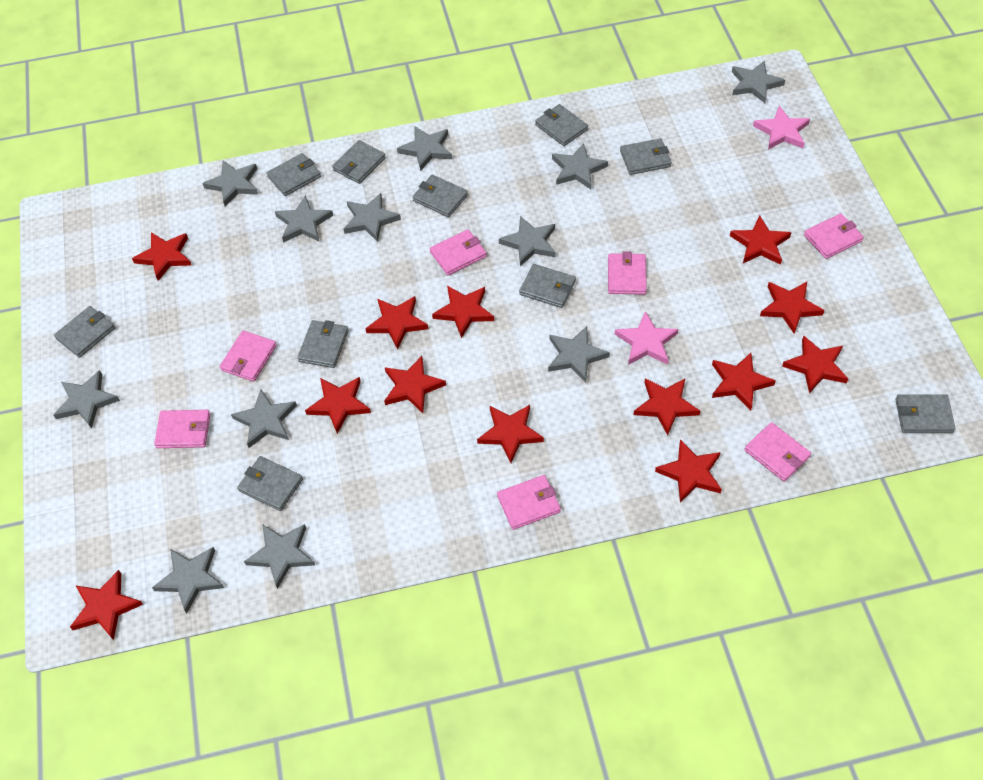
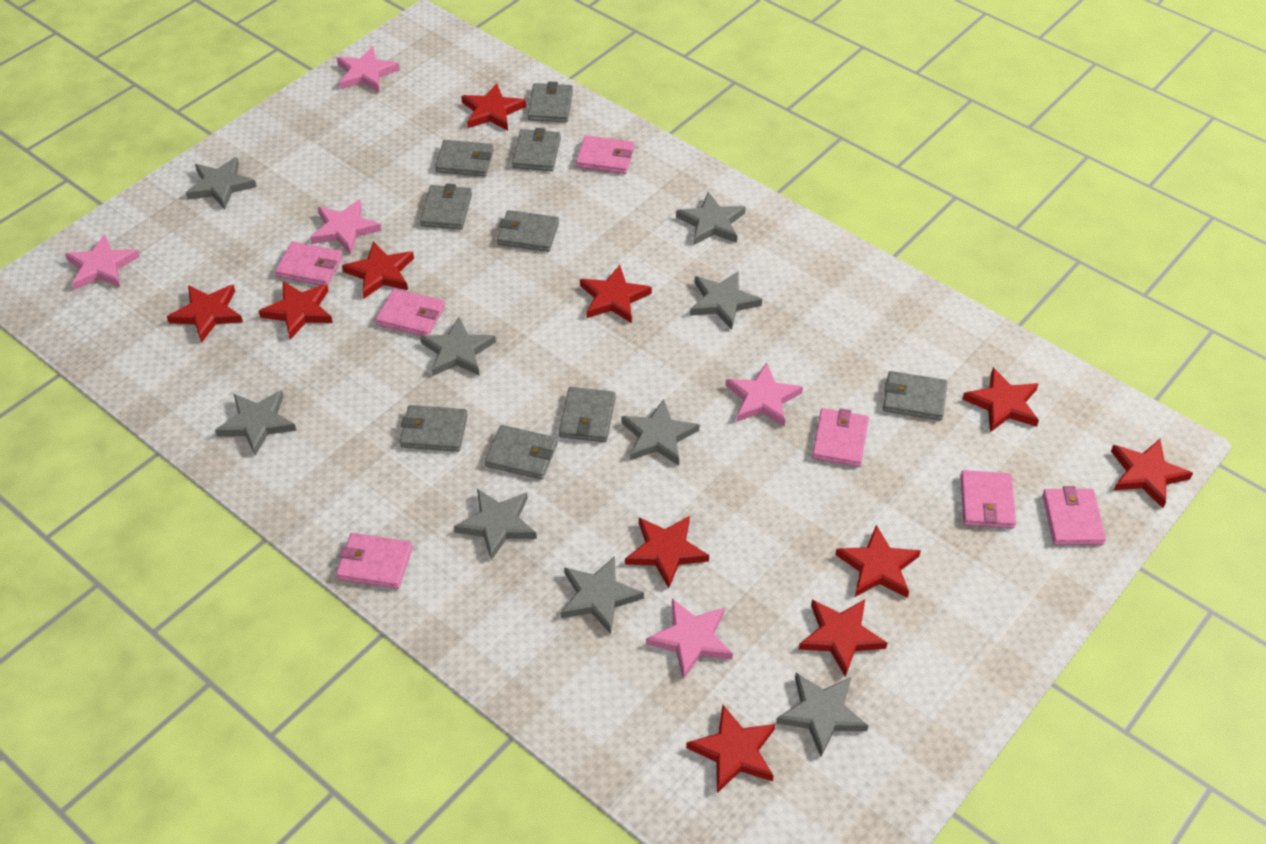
grey star: [54,370,120,429] [152,547,225,613] [202,161,258,206] [231,389,297,448] [244,524,315,589] [275,195,333,243] [343,193,401,242] [397,126,452,171] [499,216,556,266] [548,326,610,383] [552,143,608,189] [732,61,785,103] = 12 -> [186,157,257,209] [215,390,297,456] [420,317,496,376] [454,489,537,560] [560,556,644,634] [621,399,700,465] [676,192,746,245] [690,271,762,330] [776,673,868,756] = 9
grey wallet: [54,306,115,358] [237,456,303,511] [267,153,321,196] [297,320,349,368] [332,140,386,184] [412,175,468,217] [519,264,576,308] [535,104,588,146] [620,138,672,175] [895,394,955,433] = 10 -> [400,405,468,452] [420,184,472,230] [435,140,494,177] [485,425,558,480] [497,210,559,252] [512,128,561,171] [528,82,573,122] [559,387,616,442] [883,371,947,421] = 9
pink star: [615,311,678,365] [753,106,810,150] = 2 -> [65,234,140,290] [310,199,382,254] [337,46,400,92] [646,599,733,679] [726,362,803,427] = 5
red star: [70,570,143,640] [132,232,191,281] [305,377,371,434] [365,296,428,349] [384,356,446,413] [432,286,494,338] [477,405,544,463] [634,378,700,435] [655,439,722,503] [712,353,776,411] [730,216,791,265] [760,282,825,334] [782,336,848,394] = 13 -> [167,285,243,342] [259,281,333,340] [342,241,414,298] [461,83,526,131] [580,265,652,323] [625,516,709,588] [686,705,775,793] [799,599,887,677] [835,525,921,598] [962,368,1039,432] [1111,439,1193,508] = 11

